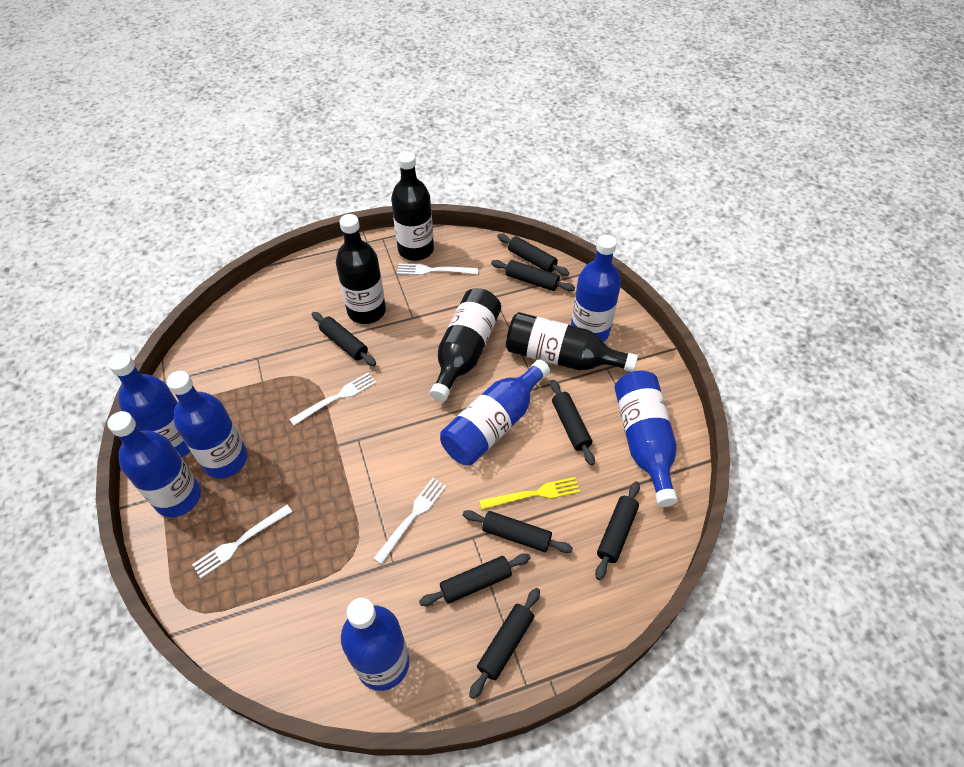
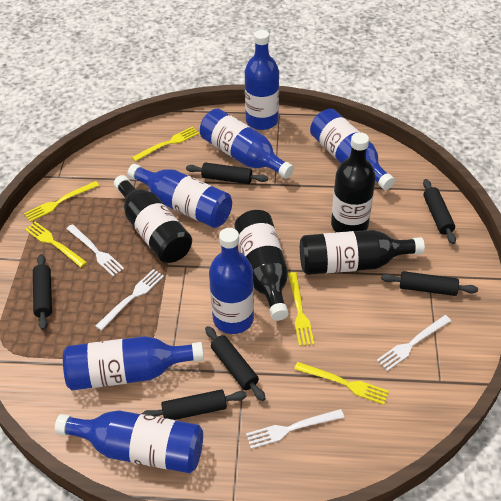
black rolling pin: [312,312,376,366] [419,554,530,606] [463,510,573,553] [469,588,540,699] [491,260,575,291] [497,234,569,276] [550,380,595,465] [595,481,640,580] = 8 -> [33,254,52,330] [142,389,247,420] [186,162,268,184] [205,326,266,401] [381,271,478,296] [423,179,456,244] = 6
yellow fork: [479,477,580,510] = 1 -> [24,181,99,222] [25,222,87,267] [132,127,199,161] [288,272,314,346] [294,362,389,405] = 5

